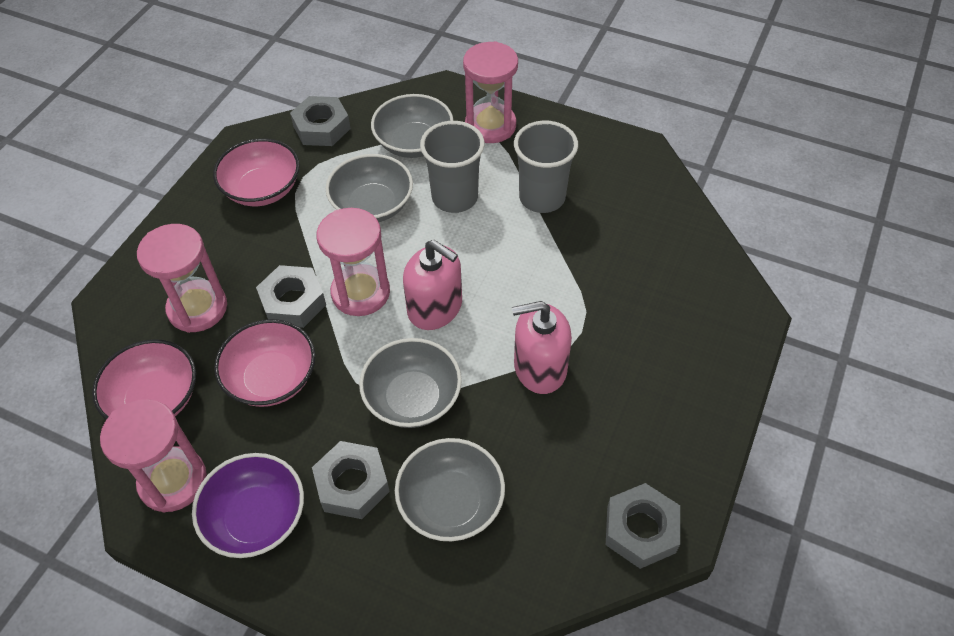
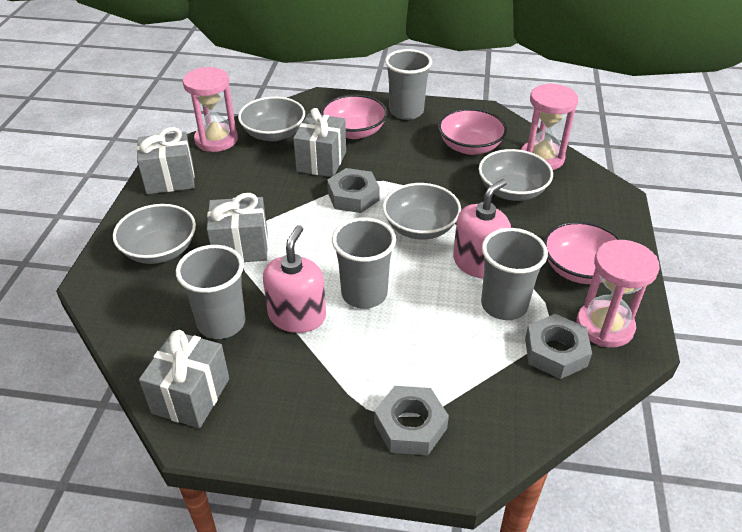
grey cup: [420,121,484,213] [514,121,578,213] = 2 -> [176,245,246,339] [332,217,396,309] [385,49,432,120] [481,228,548,320] = 4
grey gift: none = 0 -> [137,127,195,194] [139,330,229,428] [207,193,268,263] [293,108,346,177] = 4
grey nut: [256,265,326,328] [290,96,351,146] [312,441,390,519] [606,483,680,569] = 4 -> [327,168,380,213] [374,386,449,455] [525,314,592,379] = 3
pink hourglass: [100,399,207,512] [137,224,227,333] [316,208,390,316] [463,41,518,143] = 4 -> [183,67,238,152] [521,83,578,170] [576,240,660,347] = 3
purple bowl: [192,453,304,558] = 1 -> none = 0

